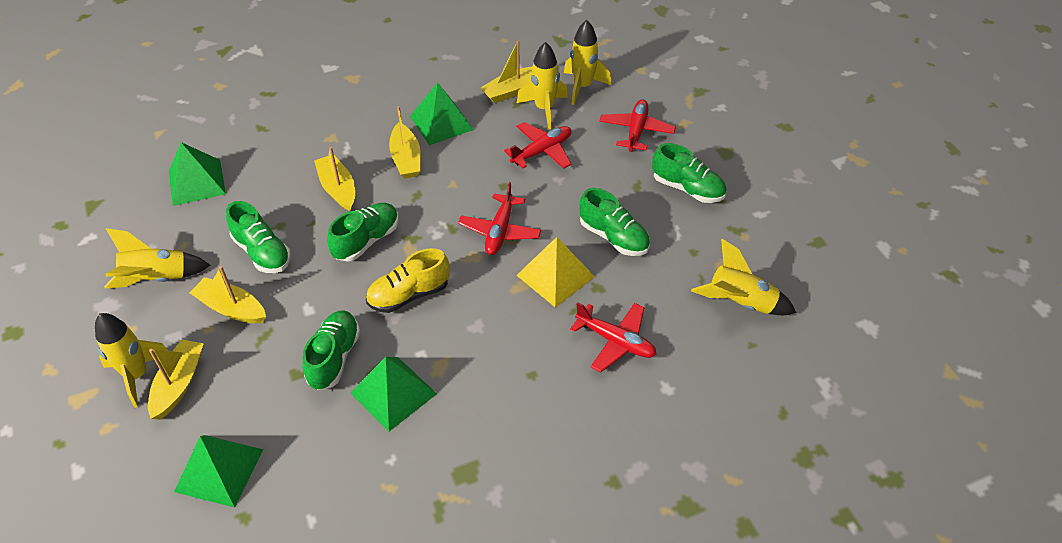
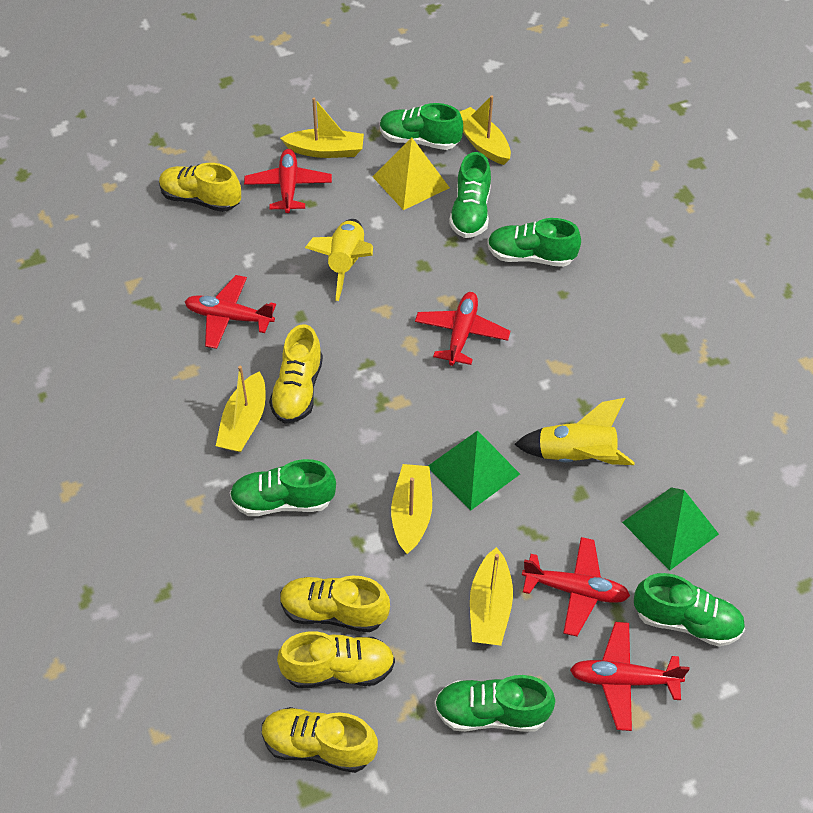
green pyramid: [169,142,226,206] [174,435,264,508] [351,357,437,432] [410,82,474,145] = 4 -> [428,430,520,510] [622,488,719,571] = 2
green shoe: [226,201,291,273] [302,311,360,390] [327,203,399,262] [580,188,650,256] [652,143,726,203] = 5 -> [230,459,336,516] [380,103,463,150] [434,675,555,732] [449,152,491,238] [487,218,581,267] [634,573,745,647] = 6
red plane: [458,182,541,255] [504,122,572,168] [570,302,657,372] [599,99,676,152] = 4 -> [185,275,276,349] [244,149,332,213] [415,292,511,366] [522,537,630,636] [570,622,690,731] = 5
yellow rocket: [95,313,168,408] [105,228,211,289] [517,42,568,129] [564,20,612,105] [691,239,796,315] = 5 -> [305,219,373,301] [514,398,635,465] = 2
yellow shoe: [366,248,450,313] = 1 -> [159,163,241,212] [262,707,378,773] [269,324,323,423] [277,631,395,688] [280,576,390,632] = 5

